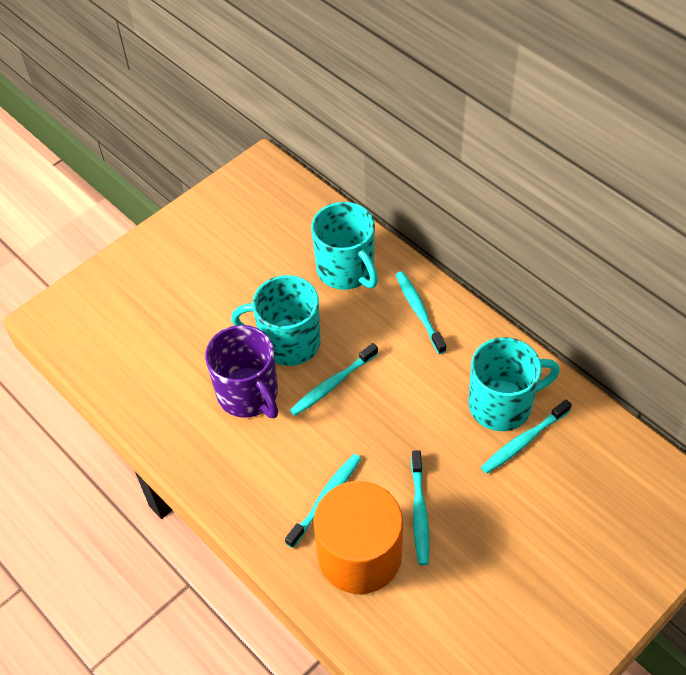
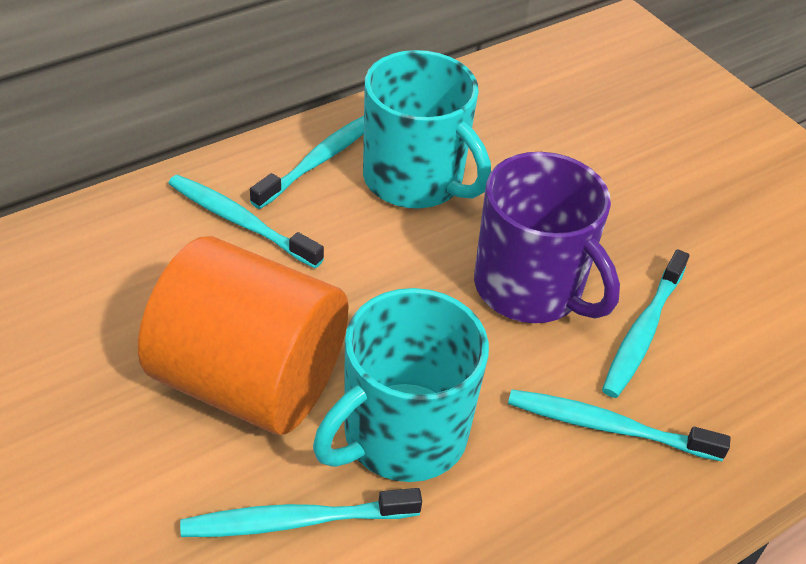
turquoise mug: [231,275,321,366] [311,202,378,290] [469,337,560,431] = 3 -> [313,288,489,482] [363,50,491,209] = 2

